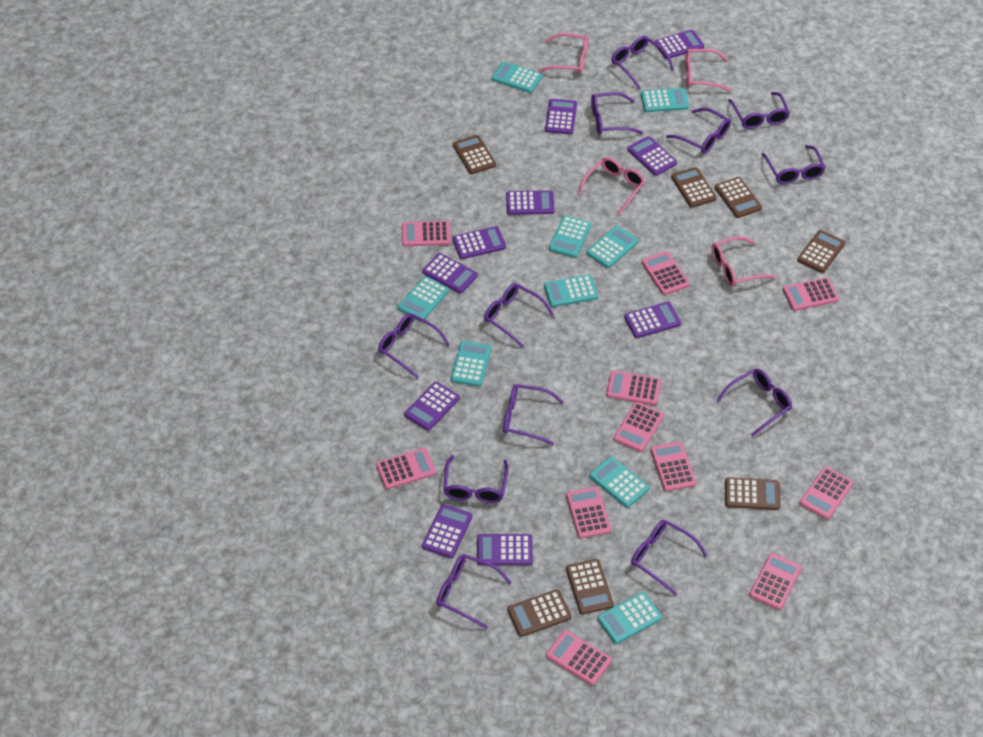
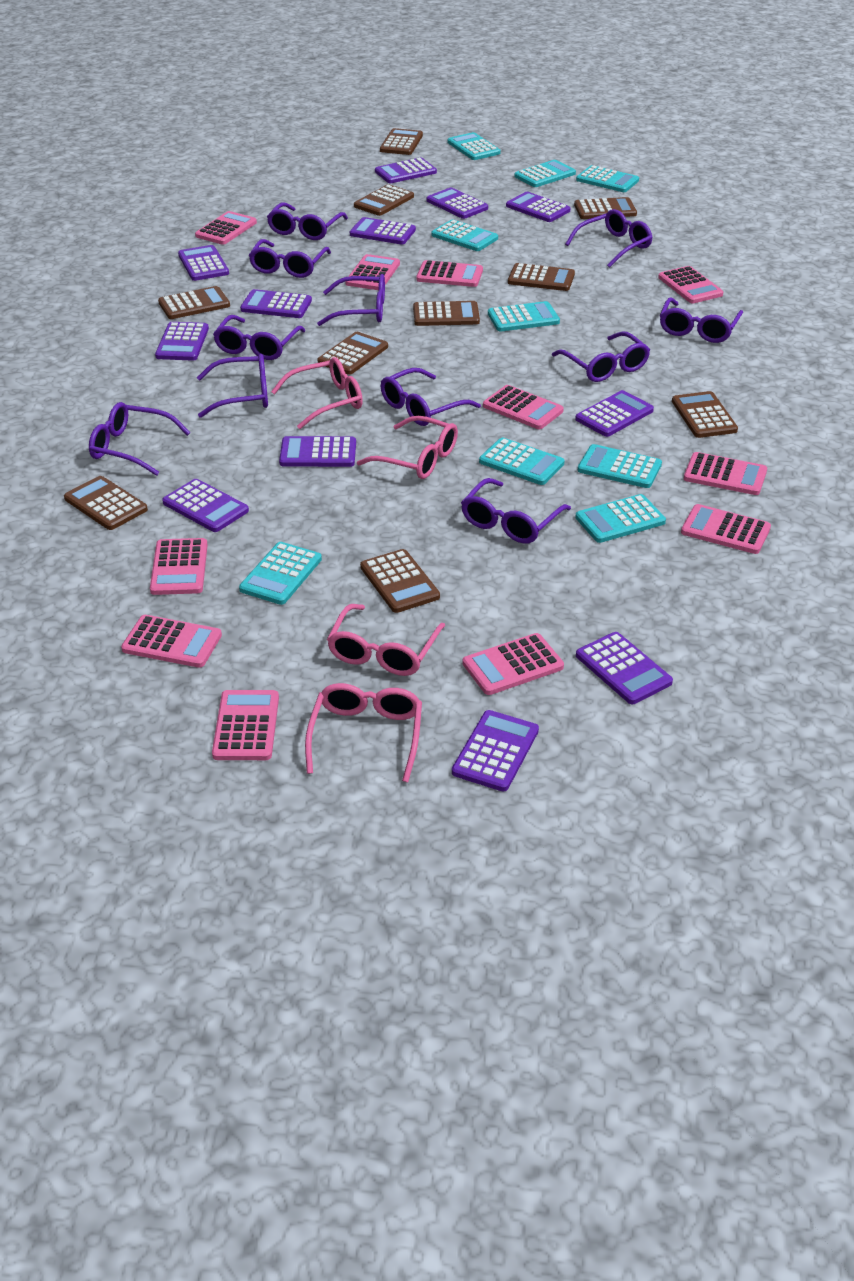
brown calculator: [453,135,496,174] [507,589,572,637] [566,559,614,614] [671,167,716,208] [715,177,762,218] [725,477,780,510] [797,230,845,273] = 7 -> [64,476,148,530] [158,286,230,319] [318,332,388,375] [354,184,414,216] [360,549,440,613] [380,128,423,155] [413,301,480,326] [508,263,575,291] [574,197,637,219] [672,391,738,438] = 10
purple calculator: [404,382,460,431] [422,253,478,294] [422,504,472,558] [452,226,506,259] [477,534,533,565] [506,190,554,215] [545,99,577,134] [624,302,681,338] [627,136,677,176] [655,30,704,59] = 10 -> [155,322,209,361] [162,479,249,532] [178,245,229,281] [240,289,312,318] [279,436,356,467] [350,217,416,244] [375,158,437,183] [426,188,488,219] [452,710,539,792] [506,192,570,222] [575,390,654,437] [576,632,673,704] = 12
purple glasses: [378,313,450,379] [437,554,511,629] [443,455,509,503] [484,283,554,347] [503,384,564,445] [591,92,643,135] [611,36,674,89] [631,520,707,596] [666,108,731,154] [716,369,792,437] [728,92,790,129] [761,145,825,184] = 12 -> [89,402,190,476] [197,353,268,418] [213,315,305,360] [249,239,331,278] [267,203,348,240] [317,274,385,326] [381,368,481,426] [461,478,571,544] [552,331,650,382] [565,209,653,268] [660,298,743,343] = 11

